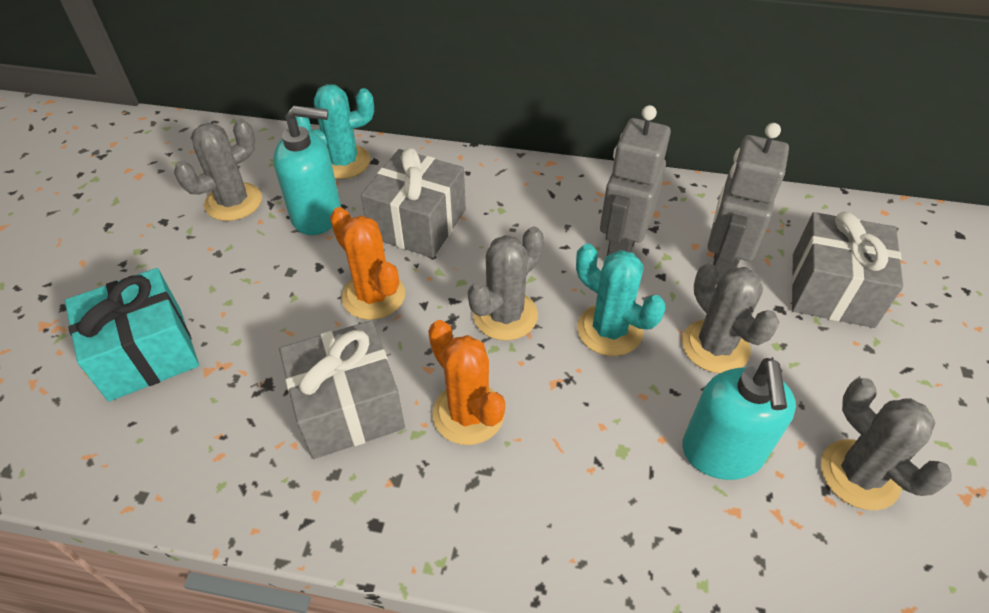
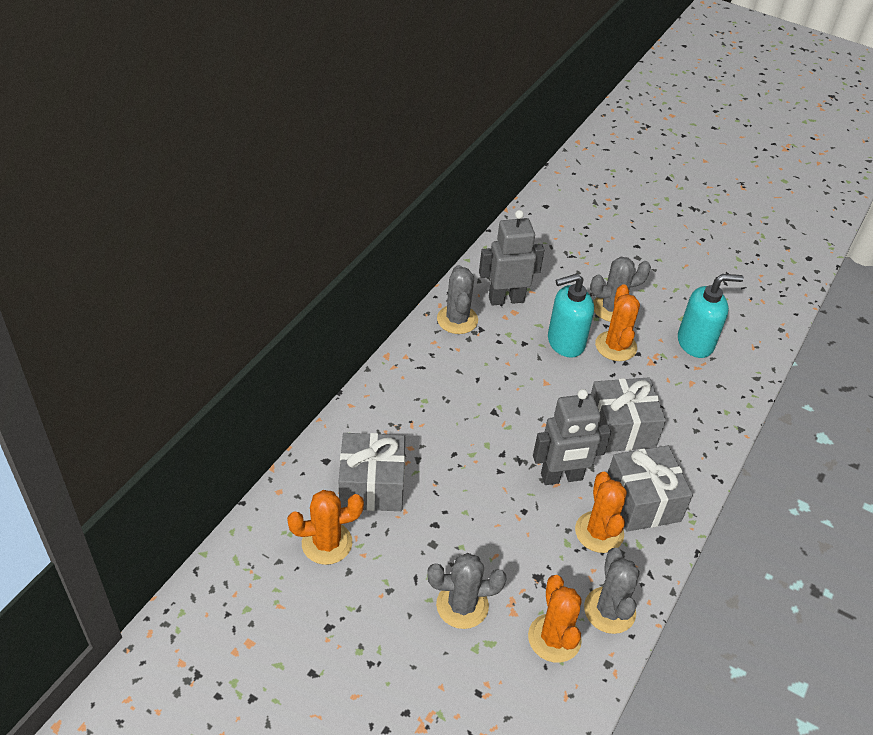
orange cactus: [330,207,405,320] [428,320,505,445] = 2 -> [287,490,364,565] [528,575,582,663] [575,472,627,553] [596,284,640,361] = 4
turquoise cactus: [296,84,374,179] [576,243,666,356] = 2 -> none = 0
turquoise gift: [65,268,199,401] = 1 -> none = 0

